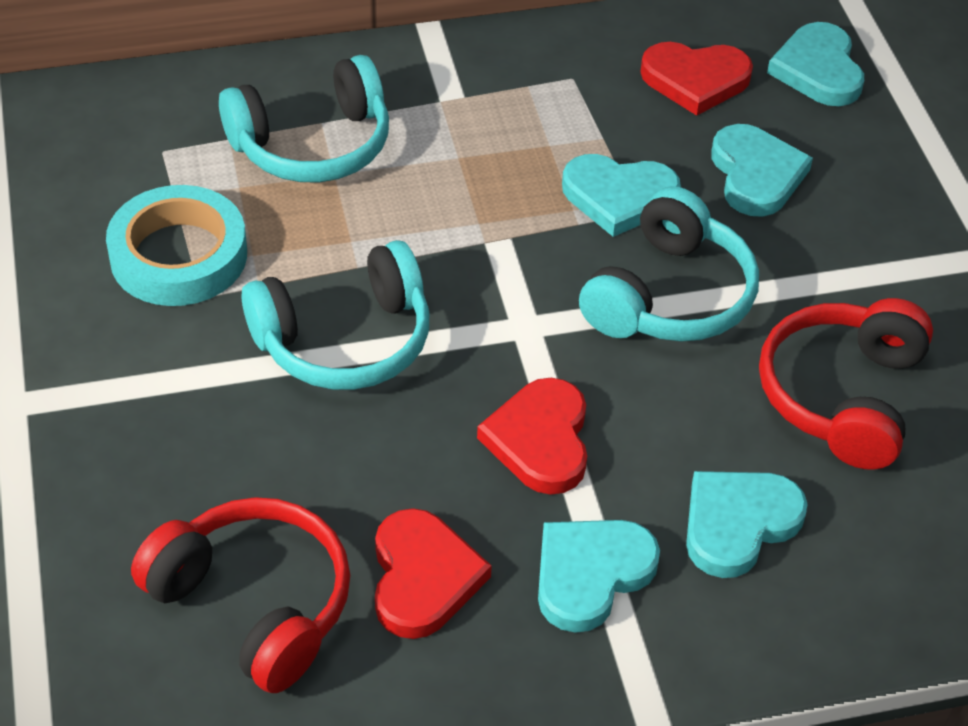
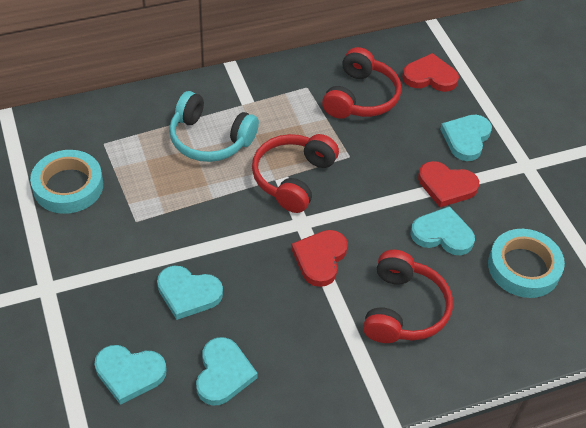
red headphones: [131,497,350,693] [759,298,933,470] = 2 -> [252,134,339,213] [322,47,401,119] [363,250,453,343] = 3
turquoise headphones: [219,55,389,182] [241,240,429,390] [579,186,759,342] = 3 -> [169,91,259,162] = 1
turquoise tape: [106,185,247,306] = 1 -> [30,150,103,214] [488,229,565,298] = 2

